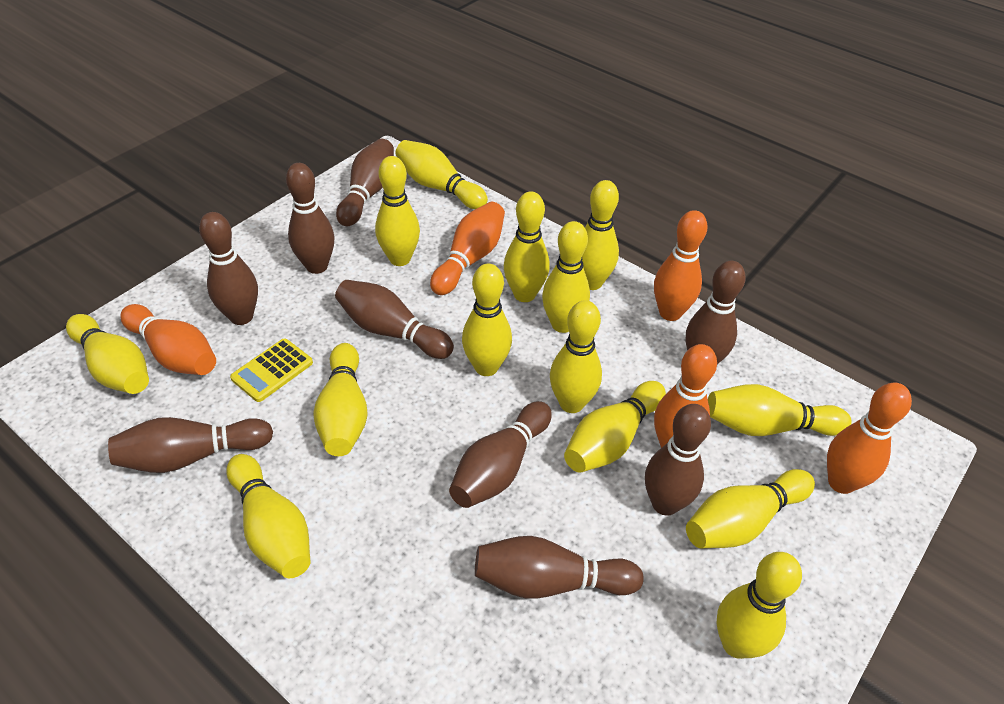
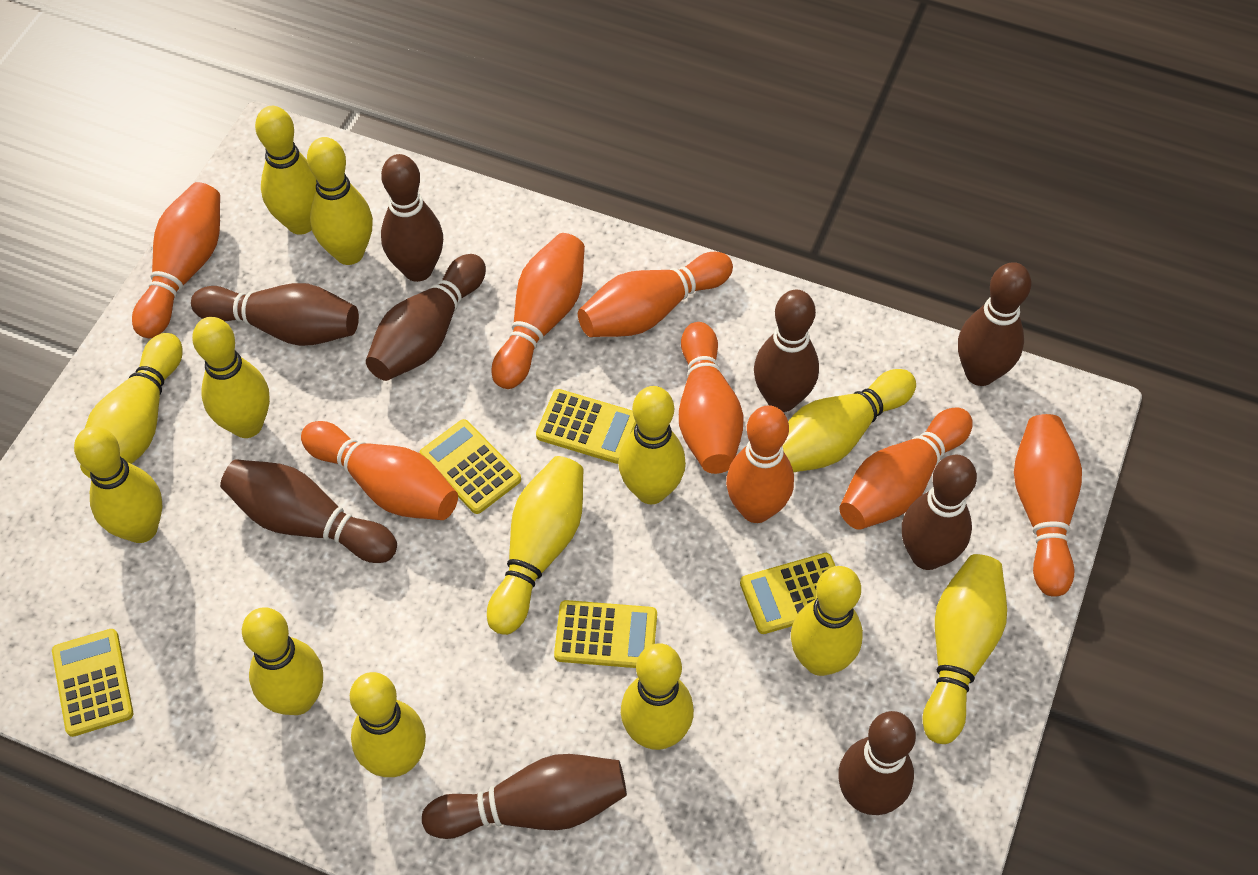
orange bowling pin: [120,304,216,375] [430,202,505,295] [654,210,708,321] [654,344,717,448] [827,382,912,494] = 5 -> [132,182,220,338] [301,421,458,520] [491,233,585,389] [578,252,733,337] [679,322,744,474] [726,405,794,523] [839,408,973,530] [1014,414,1082,597] = 8
yellow bowling pin: [66,314,149,394] [226,454,310,578] [313,343,368,456] [375,156,420,266] [395,140,488,209] [462,264,512,376] [504,191,550,302] [542,221,590,333] [550,300,602,413] [564,381,666,473] [582,180,619,290] [686,469,815,548] [708,384,851,436] [717,552,802,659] = 14 -> [74,426,162,543] [80,333,183,478] [192,317,270,438] [242,607,323,715] [255,106,317,235] [307,137,373,265] [350,672,426,777] [487,456,583,635] [618,386,686,504] [621,643,694,750] [782,369,916,473] [791,566,863,676] [923,554,1007,744] = 13
yellow calculator: [230,338,313,402] = 1 -> [52,629,133,737] [420,419,521,514] [536,389,637,464] [554,600,657,668] [740,553,835,634] = 5

